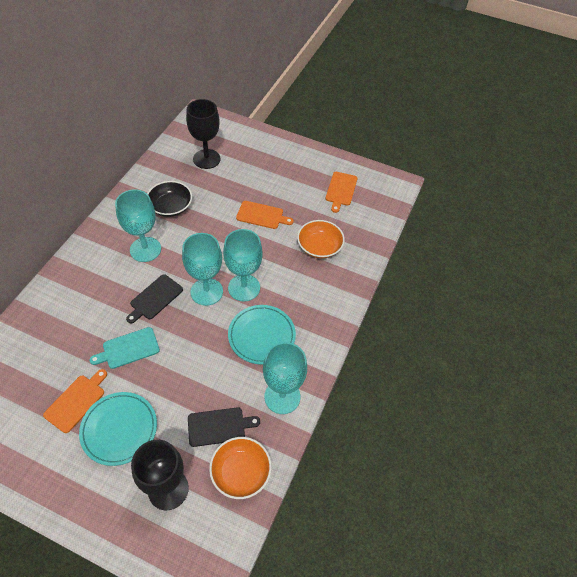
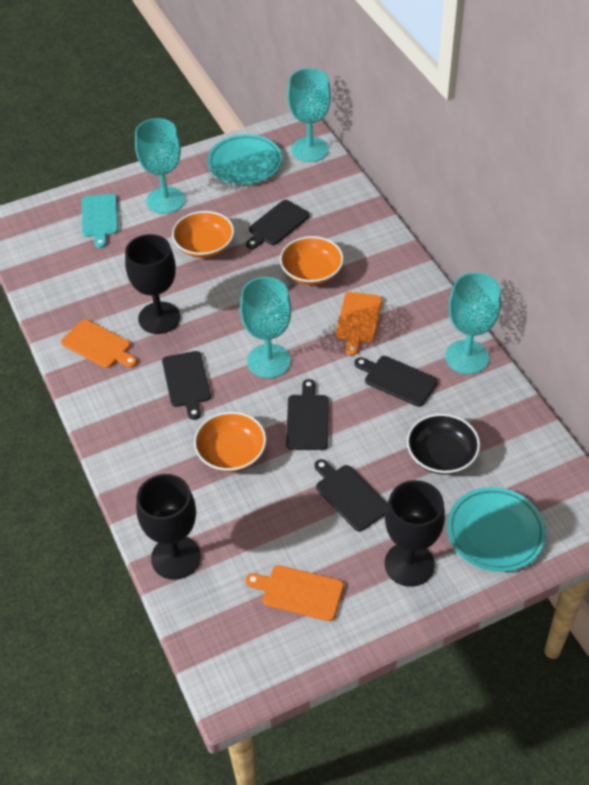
black cutting board: [126,274,183,324] [188,407,260,447] = 2 -> [162,351,211,420] [246,200,310,249] [286,379,329,450] [314,459,387,531] [354,356,438,407] = 5
black goblet: [131,440,189,510] [186,99,221,169] = 2 -> [125,234,181,334] [136,474,201,580] [385,480,445,587] = 3
orange bowl: [209,437,271,499] [297,220,345,258] = 2 -> [172,211,234,258] [194,412,267,472] [280,236,344,285] = 3

